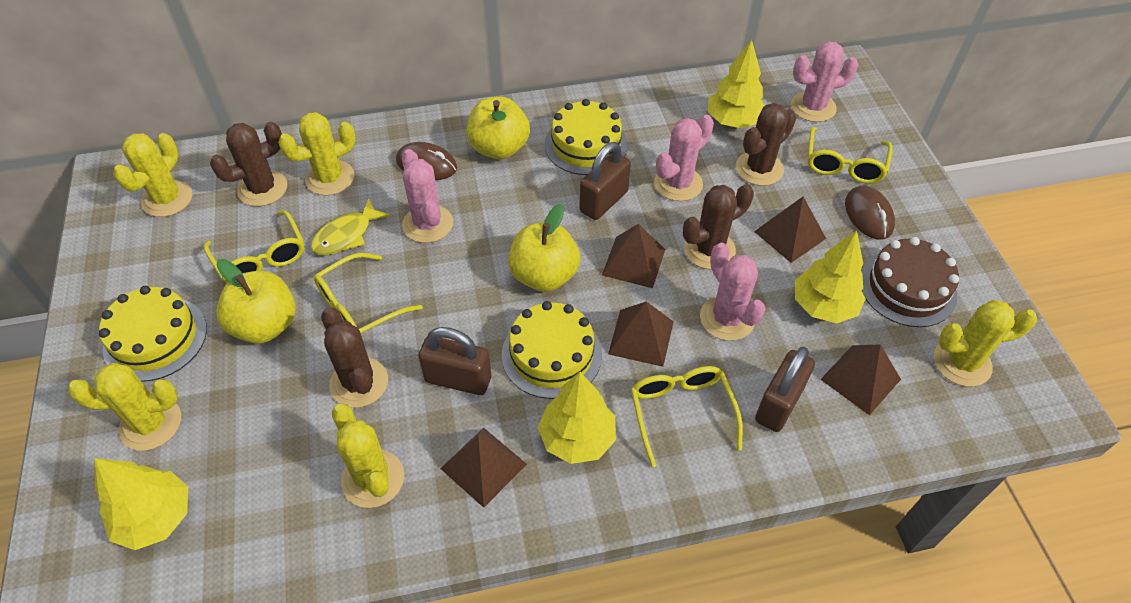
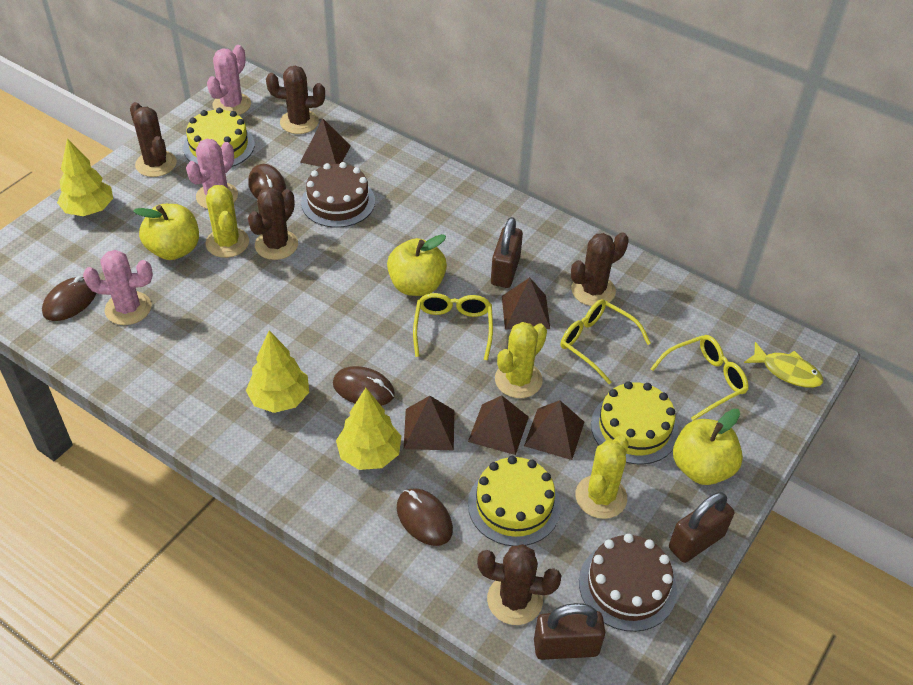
brown cactus: [210,122,287,206] [321,307,388,408] [683,184,754,270] [736,103,796,186] = 4 -> [130,102,177,177] [248,187,298,260] [266,66,325,134] [477,544,562,625] [571,232,629,306] = 5
brown cake: [861,237,959,327] = 1 -> [301,162,375,228] [579,534,677,632] = 2
brown mouse: [396,142,457,180] [845,186,895,239] = 2 -> [42,276,96,321] [248,164,286,198] [333,366,395,406] [397,488,453,546] = 4
pink cactus: [402,149,453,243] [654,115,714,201] [700,243,766,341] [791,42,859,122] = 4 -> [83,250,153,325] [186,139,238,209] [207,45,251,115] = 3
yellow cactus: [68,363,181,451] [113,133,193,217] [278,112,356,196] [332,404,404,508] [934,300,1037,387] = 5 -> [205,185,249,258] [495,322,547,398] [575,436,629,519] = 3
yellow glasses: [204,210,304,283] [314,253,423,333] [631,366,743,467] [808,127,893,184] = 4 -> [413,293,493,360] [560,299,651,384] [650,335,748,420] = 3
yellow tree: [94,458,188,550] [538,372,616,464] [708,40,765,129] [795,231,866,323] = 4 -> [57,138,113,216] [246,330,309,413] [336,388,401,470] = 3

